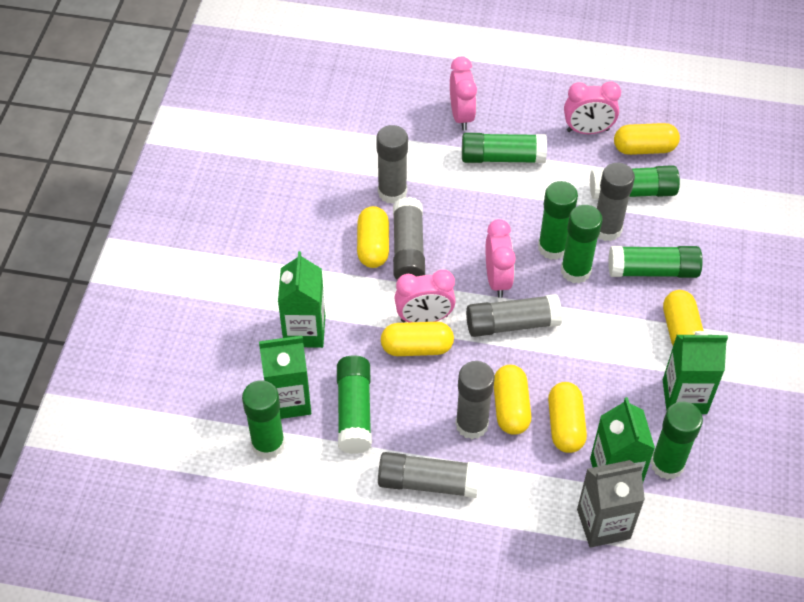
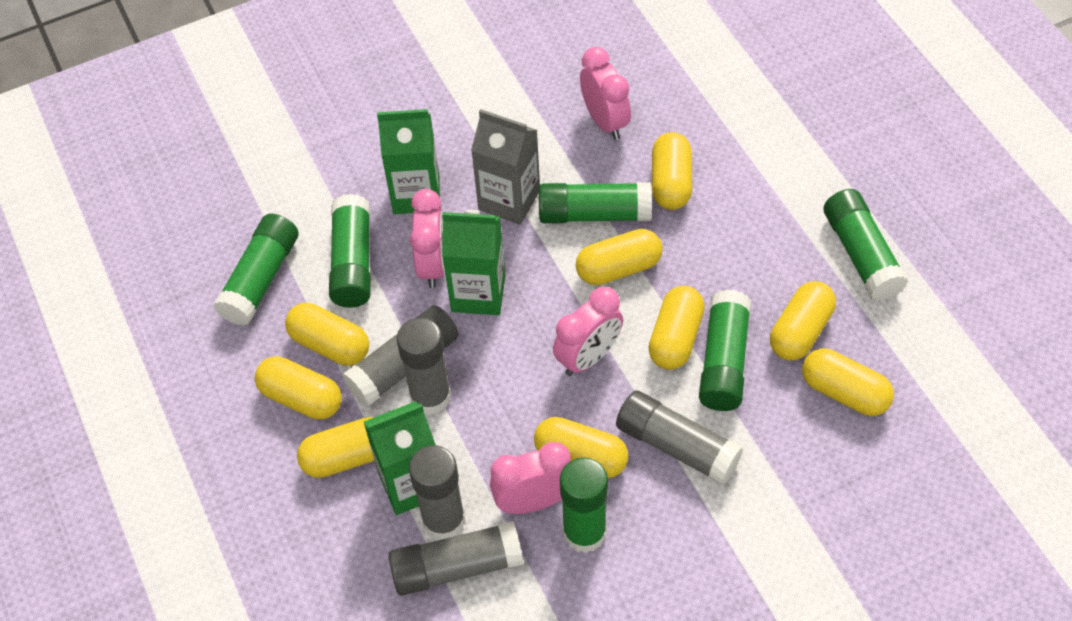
green carton: [259,336,311,419] [278,251,325,348] [590,397,655,482] [663,331,728,414] = 4 -> [364,401,436,515] [377,109,440,214] [442,210,506,315] = 3
green glue stick: [242,380,285,459] [337,355,372,454] [462,133,547,163] [538,181,578,260] [561,205,603,283] [590,165,680,199] [608,246,703,278] [650,402,703,480] = 8 -> [213,213,298,326] [329,194,371,308] [539,182,652,223] [560,458,608,553] [699,289,751,411] [823,189,908,301] = 6
grey glue stick: [376,125,408,204] [378,452,480,498] [393,197,425,280] [455,361,495,439] [466,294,562,337] [597,163,635,241] = 6 -> [342,305,459,407] [389,521,524,596] [397,318,451,415] [409,445,466,540] [616,390,743,485] = 5
yellow capsule: [357,206,389,268] [381,322,454,356] [494,365,531,435] [548,382,587,453] [614,123,680,155] [663,290,704,345] = 6 -> [255,356,342,420] [285,303,369,366] [297,417,374,478] [534,417,628,478] [576,229,662,285] [648,286,705,370] [652,132,692,210] [770,281,836,361] [802,348,894,416] = 9

